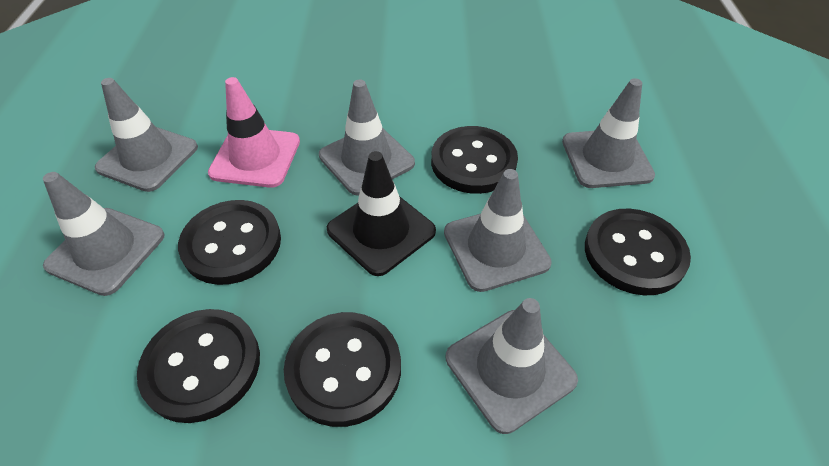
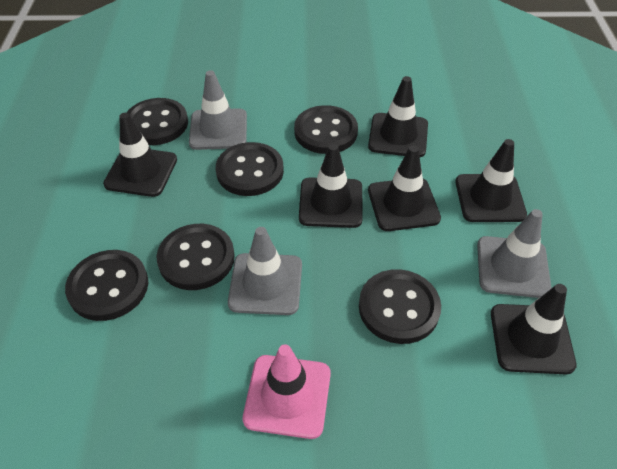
black button: [137,309,260,423] [178,200,281,285] [284,312,401,427] [431,126,518,194] [585,209,691,295] = 5 -> [65,250,148,321] [126,98,188,145] [156,224,235,290] [216,142,284,196] [294,105,358,154] [359,269,441,344] = 6
black traffic cone: [327,151,436,276] = 1 -> [103,113,177,197] [299,144,363,228] [368,76,428,157] [368,145,441,231] [455,139,527,222] [491,284,577,374] = 6
grey traffic cone: [43,172,165,296] [95,78,198,192] [319,80,415,195] [444,169,552,292] [446,298,578,434] [562,78,655,188] = 6 -> [189,70,247,150] [228,227,302,315] [477,209,551,298] = 3

